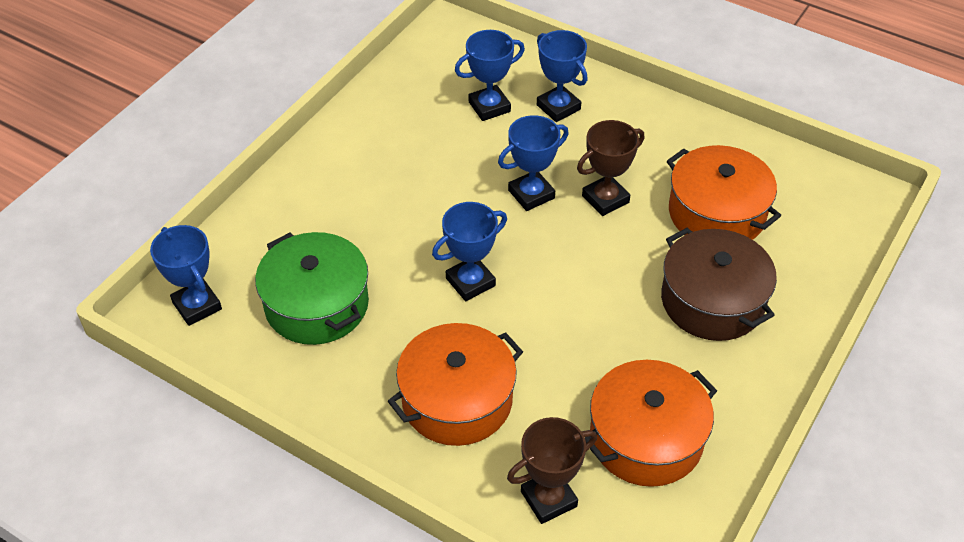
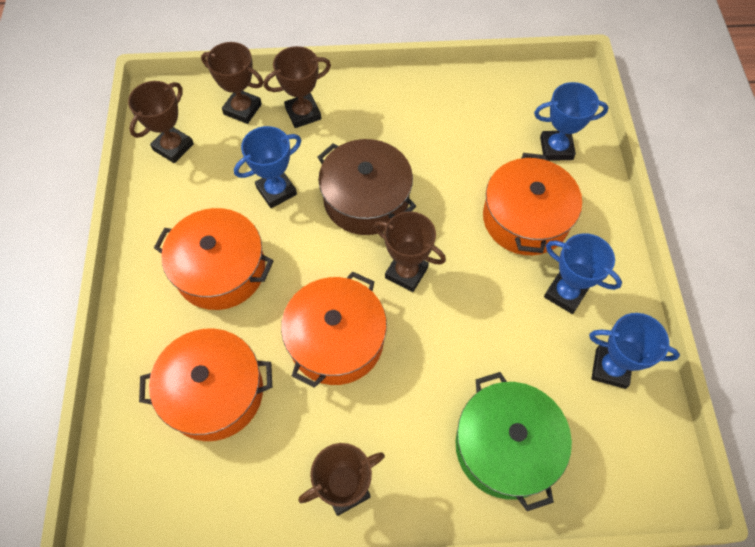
blue trophy: [150,225,222,326] [432,202,507,301] [455,30,525,121] [498,115,569,211] [537,30,588,122] = 5 -> [234,126,301,208] [534,82,609,161] [544,233,622,314] [589,313,680,389] = 4
brown trophy: [507,417,597,524] [577,120,644,216] = 2 -> [128,81,194,163] [201,42,263,124] [264,46,331,128] [298,443,385,516] [374,211,446,292] = 5
orange pot: [388,323,523,446] [585,360,717,487] [667,145,781,240] = 3 -> [139,329,272,441] [154,208,274,310] [281,271,387,388] [483,153,582,255] = 4

